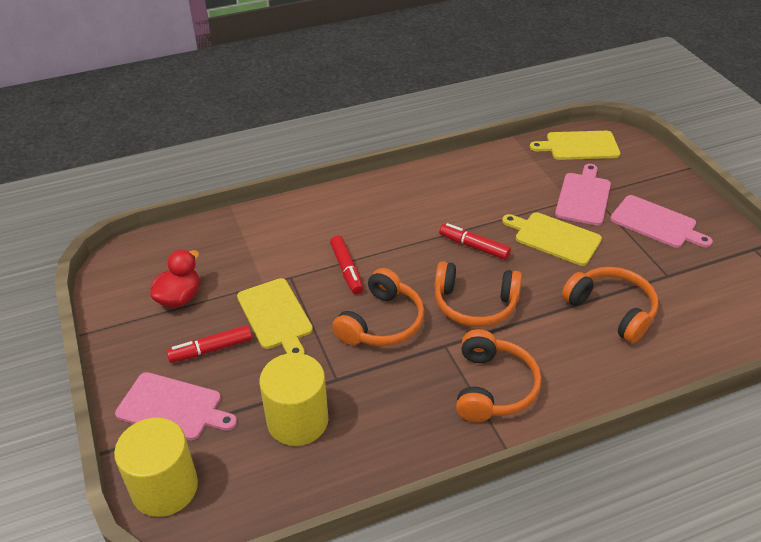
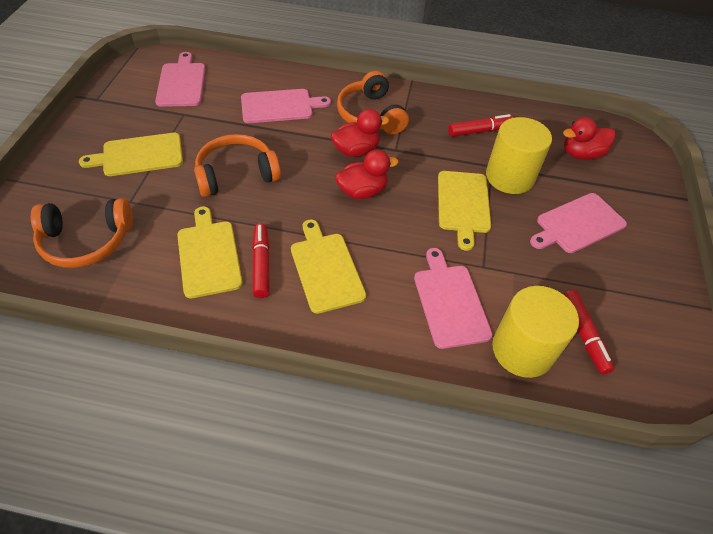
orange headphones: [332,268,424,346] [435,261,522,327] [456,329,541,422] [562,267,659,343] = 4 -> [31,198,133,268] [194,134,281,197] [337,71,409,134] = 3
pink cutting board: [115,372,237,440] [555,164,611,226] [610,195,713,248] = 3 -> [155,52,205,107] [241,89,331,123] [414,248,493,349] [530,193,627,253] = 4
red duck: [150,250,200,308] = 1 -> [331,109,389,157] [335,150,399,199] [563,117,616,160] = 3
yellow cutting board: [237,278,313,354] [502,212,602,266] [530,131,621,160] = 3 -> [79,133,183,176] [177,207,243,298] [291,219,366,314] [438,171,491,251] = 4

